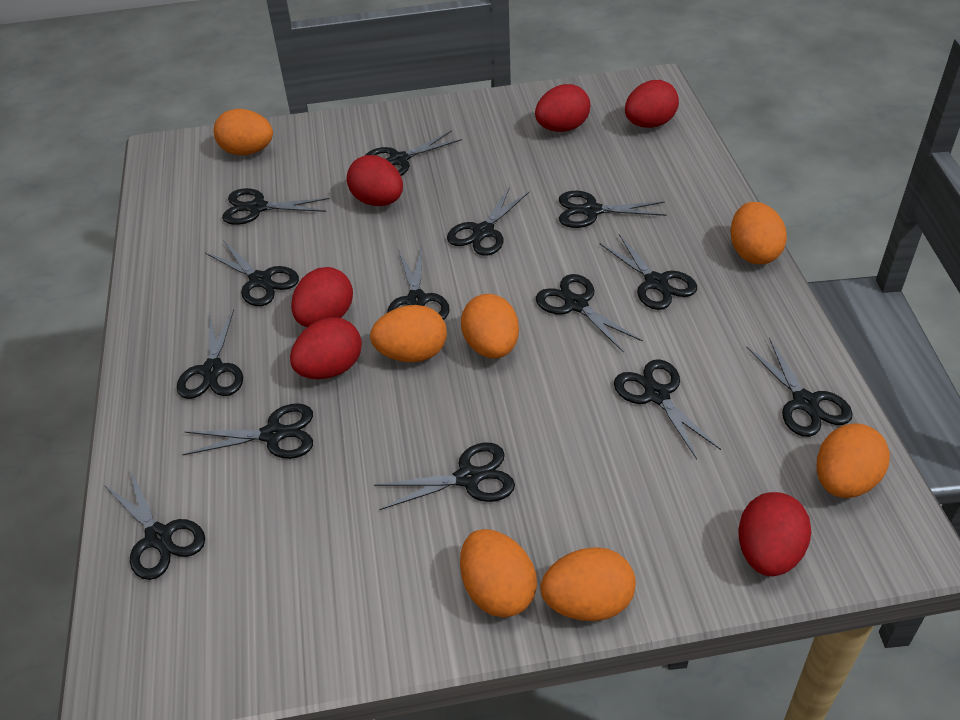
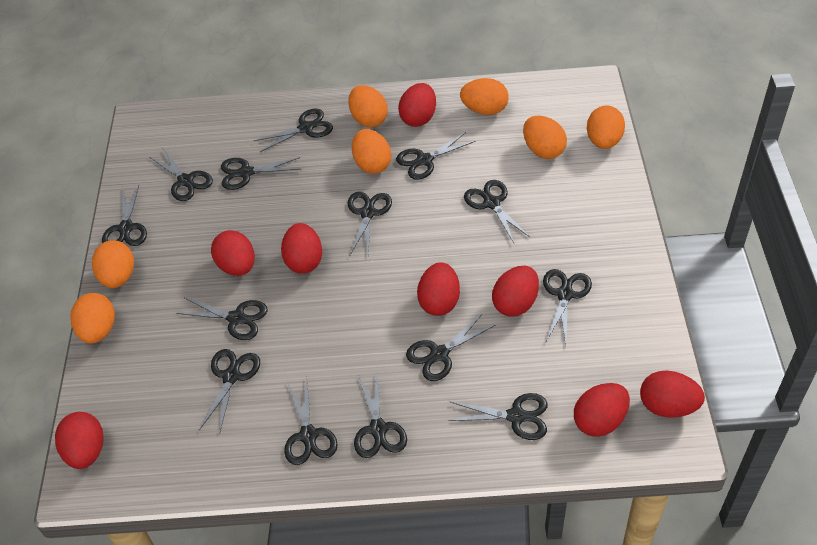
red egg: [290,317,362,379] [291,267,353,327] [347,155,403,206] [535,84,590,132] [625,80,679,128] [738,492,811,576] = 6 -> [55,412,103,469] [211,230,255,276] [281,223,322,274] [398,83,436,127] [417,263,460,316] [492,266,539,317] [574,383,630,437] [640,370,705,418] = 8

